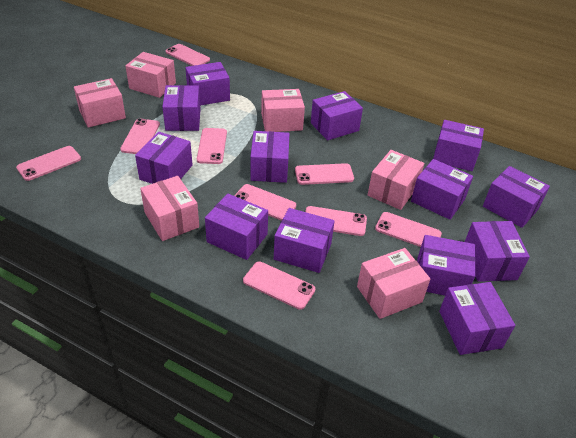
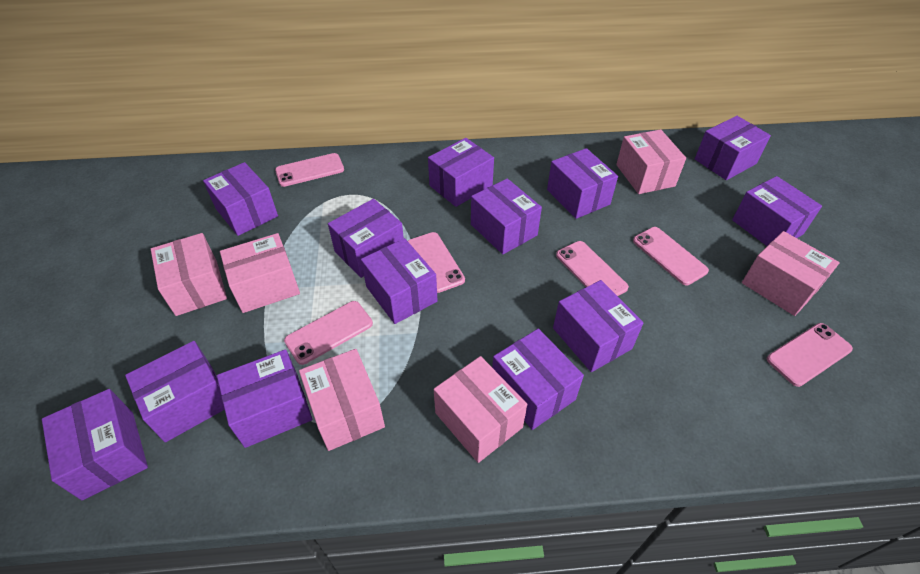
pink phone: [16,146,81,181] [120,118,160,154] [166,44,210,66] [197,128,227,164] [234,184,296,221] [243,261,315,310] [295,163,354,185] [305,206,367,236] [375,212,442,247] = 9 -> [275,153,344,187] [284,301,373,365] [408,232,465,293] [556,241,629,296] [633,227,709,285] [767,323,853,387] = 6

